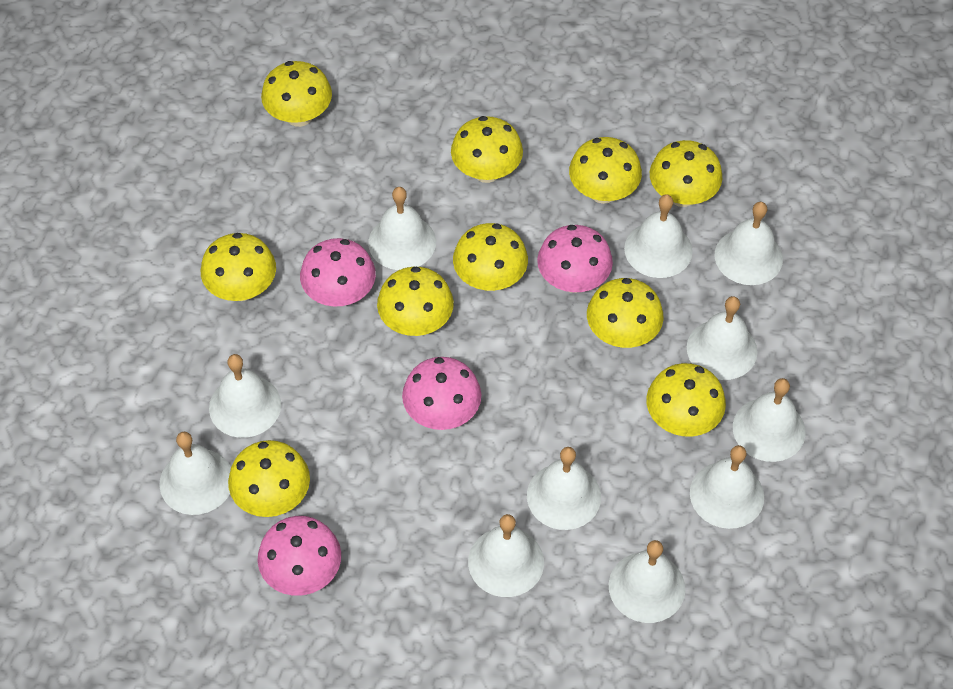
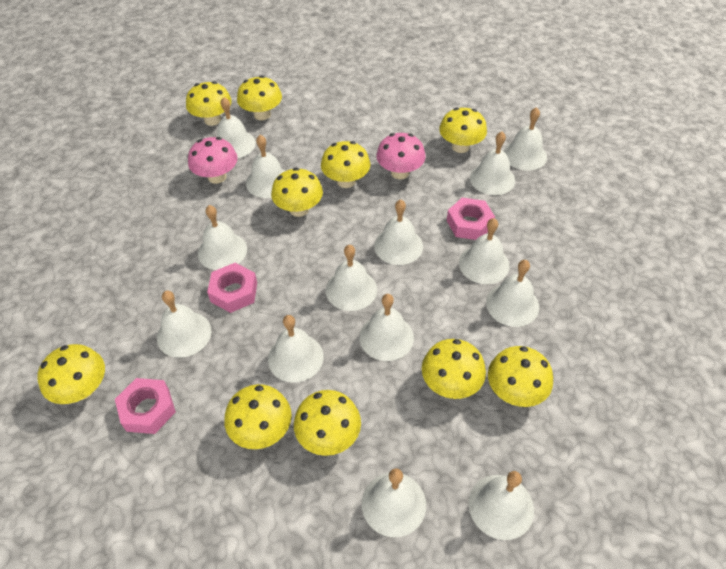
pink mushroom: [258,516,341,596] [300,238,376,306] [402,357,481,430] [537,225,613,293] = 4 -> [188,137,238,184] [376,133,426,179] = 2
pink nut: none = 0 -> [115,378,176,434] [207,263,257,313] [447,198,495,240] = 3
white bell: [159,431,231,515] [209,354,281,438] [368,187,436,270] [468,514,544,597] [527,447,601,530] [609,540,685,623] [624,194,693,278] [687,296,758,380] [690,445,764,529] [715,202,783,285] [733,378,805,462] = 11 -> [157,291,211,358] [198,205,247,270] [217,97,256,158] [246,135,285,198] [268,315,324,383] [326,245,377,311] [359,294,414,361] [362,468,426,537] [374,200,423,265] [459,218,510,284] [469,471,534,540] [470,132,515,195] [486,260,539,327] [504,107,547,171] = 14

